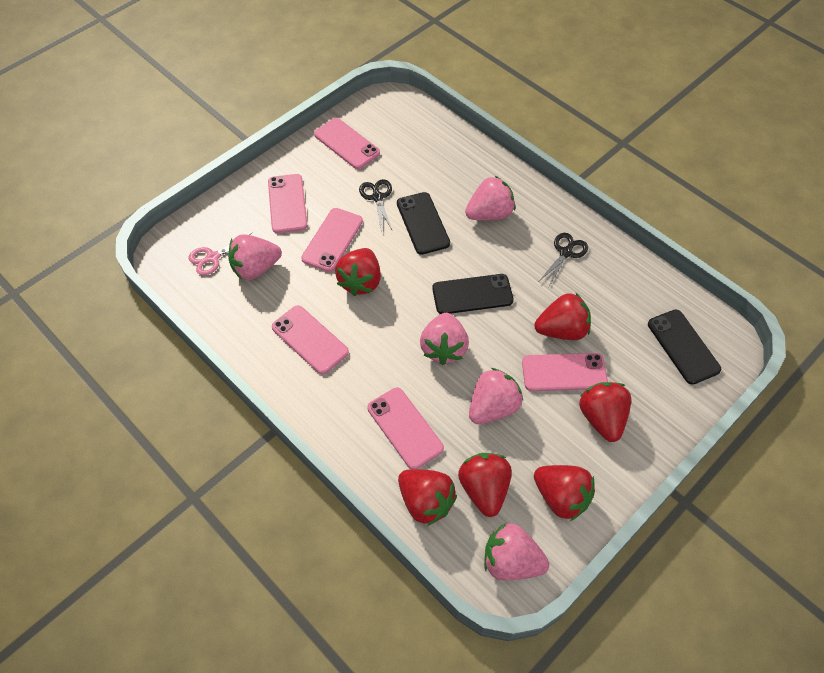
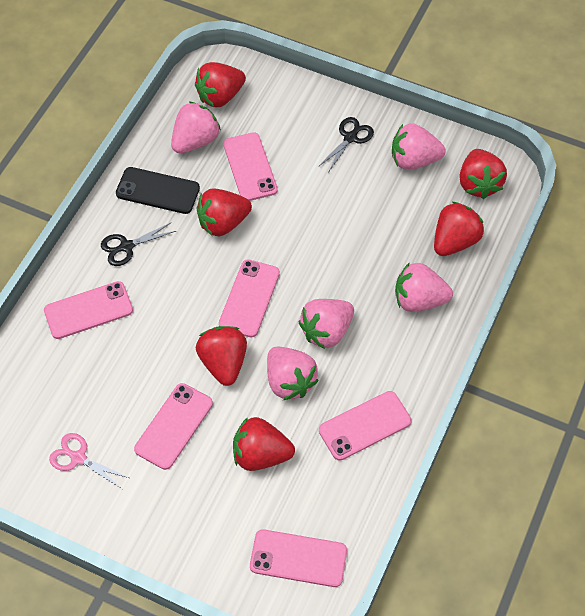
black phone: [397,192,450,255] [432,274,514,314] [648,309,721,385] = 3 -> [116,167,200,214] = 1

